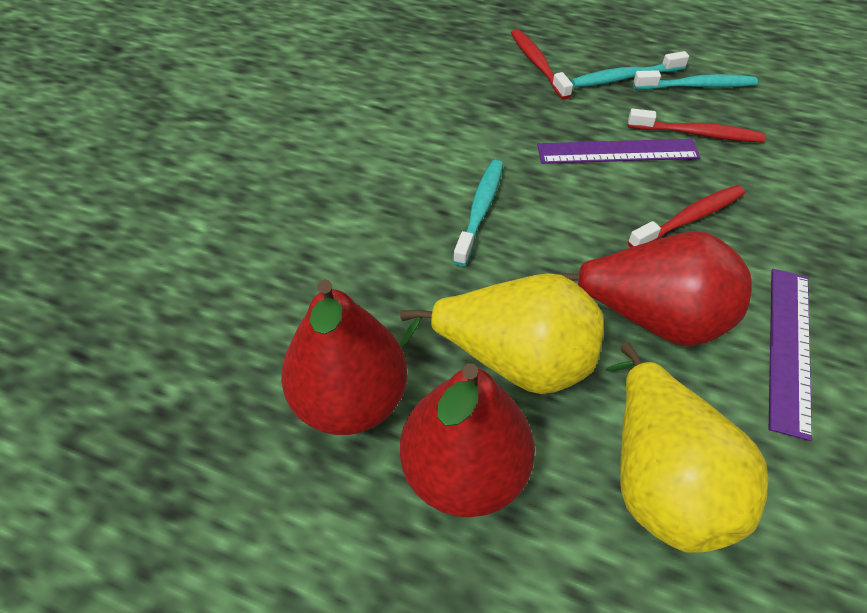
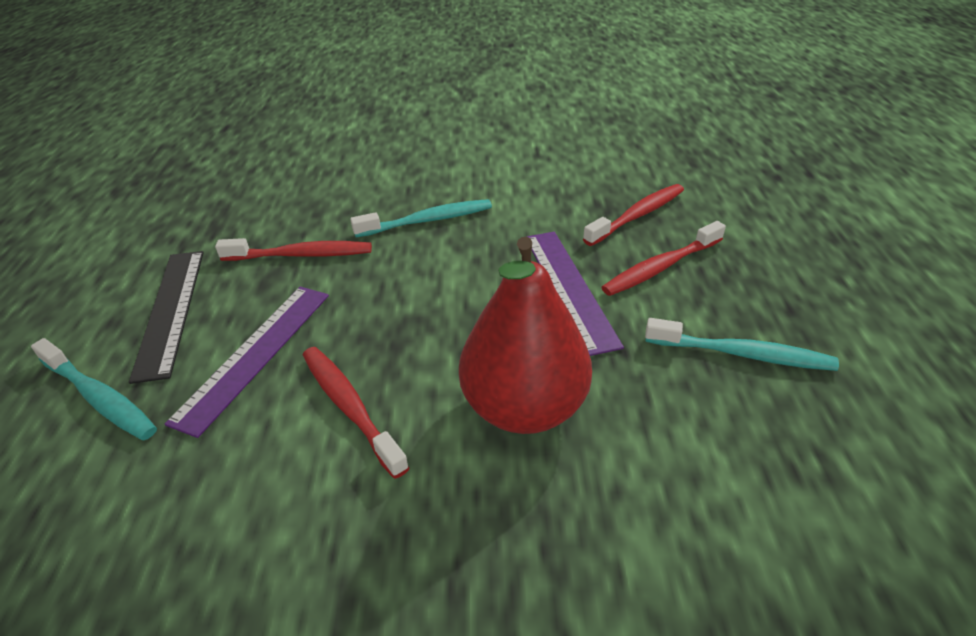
black ruler: none = 0 -> [129,251,204,384] = 1
red pear: [281,279,408,435] [400,363,535,517] [558,231,752,347] = 3 -> [459,237,592,434] = 1
red toothbrush: [511,29,573,100] [628,109,765,143] [628,185,745,248] = 3 -> [215,238,372,261] [303,347,409,479] [583,184,684,246] [601,221,726,296] = 4
yellow pear: [400,273,604,394] [606,343,769,553] = 2 -> none = 0

